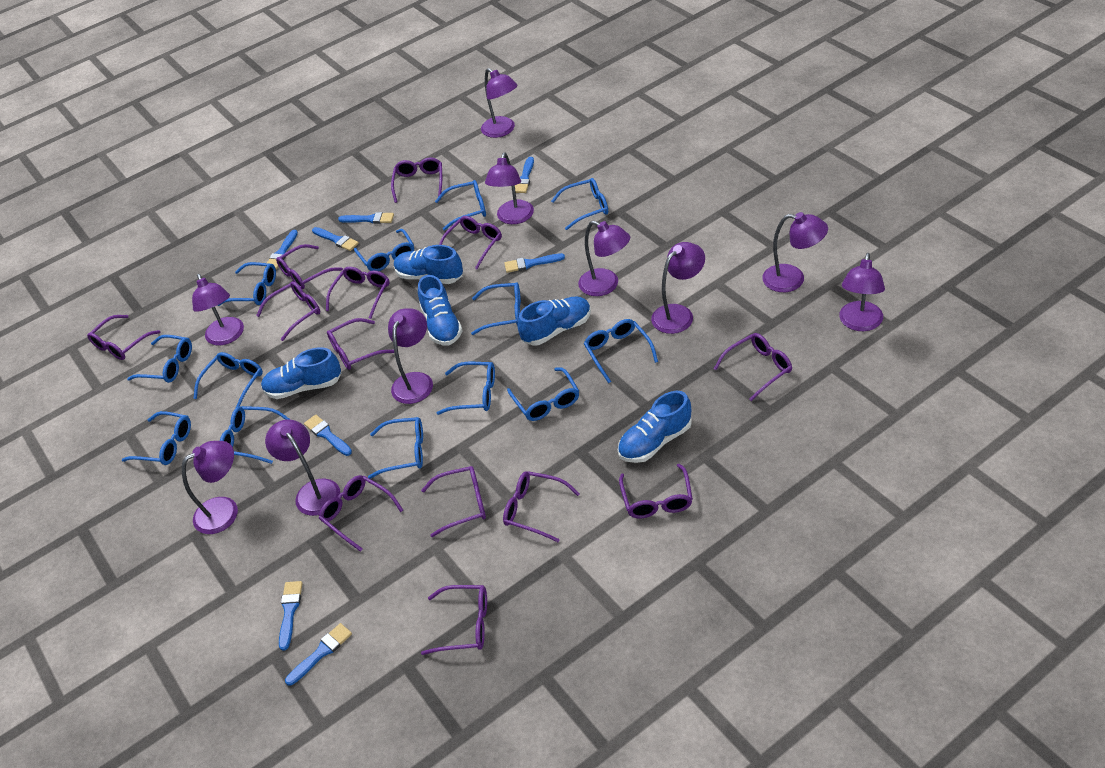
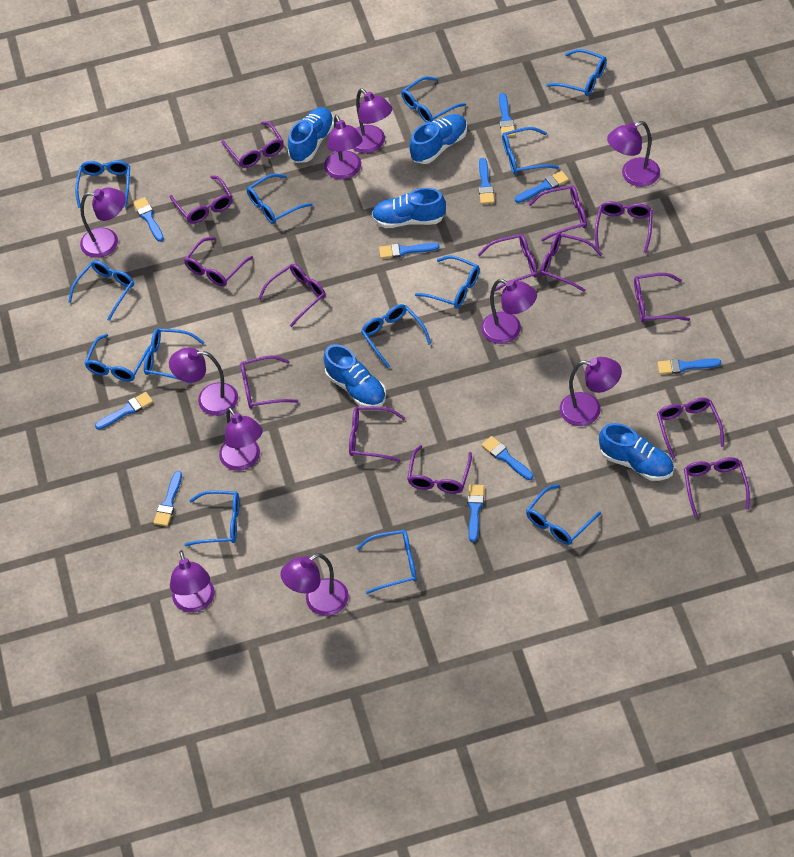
blue brush: [265,230,298,269] [279,581,303,651] [285,623,352,686] [304,415,352,456] [312,227,359,251] [338,212,394,224] [504,253,565,273] [515,157,534,193] = 8 -> [95,392,153,430] [133,197,164,242] [153,471,182,526] [379,243,440,259] [467,485,484,542] [479,158,494,204] [481,436,533,480] [499,93,515,137] [515,171,569,203] [657,358,721,374] = 10
purple glasses: [87,315,160,360] [256,281,320,341] [276,244,343,289] [319,475,403,552] [326,267,390,319] [327,318,394,370] [391,158,442,203] [421,466,486,537] [421,585,487,655] [439,216,502,269] [503,471,580,542] [619,464,693,519] [714,333,792,401] = 13 -> [170,176,233,224] [184,237,253,286] [221,121,284,168] [240,356,298,409] [258,264,326,327] [349,407,405,462] [407,445,472,494] [477,234,538,292] [529,185,587,241] [540,233,602,292] [595,201,653,253] [634,273,690,323] [657,398,724,459] [684,457,750,517] = 14

